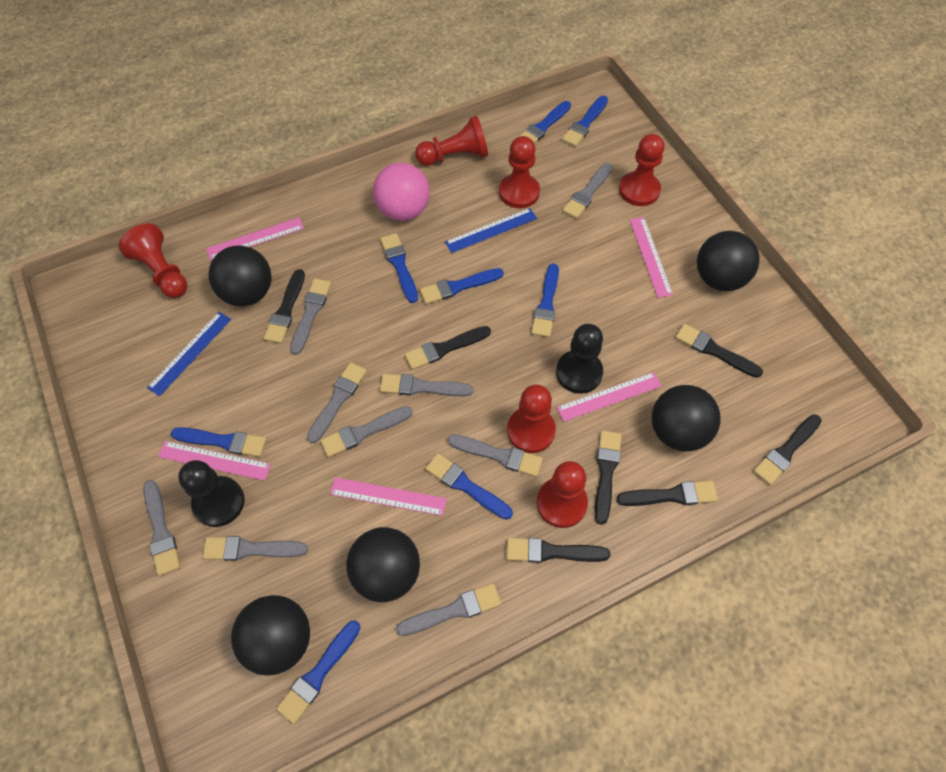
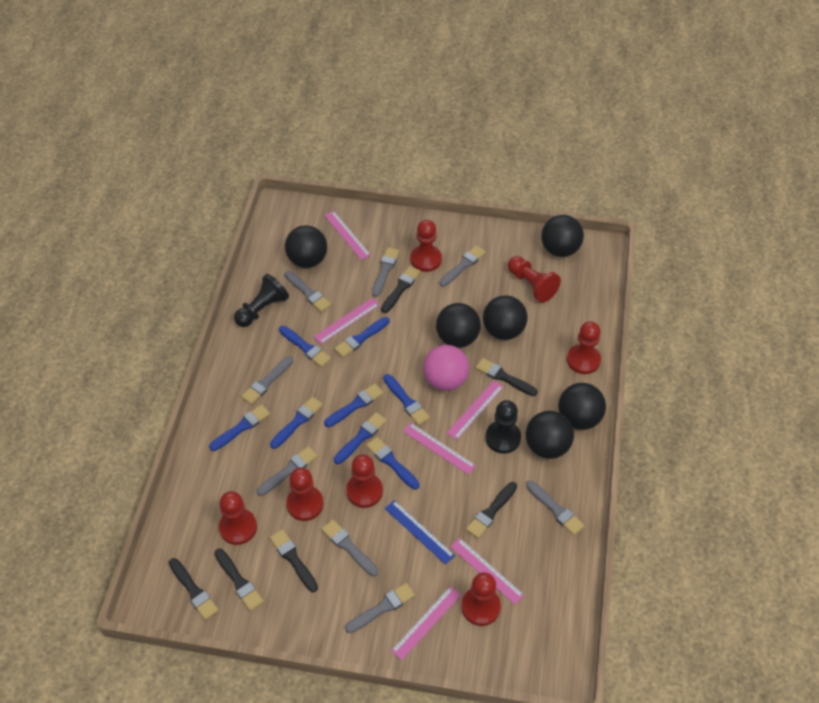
black ball: [208,246,272,306] [231,595,310,676] [346,527,420,602] [652,385,721,452] [697,231,760,291] = 5 -> [285,225,327,268] [436,303,481,348] [483,296,528,340] [526,411,574,459] [541,215,584,257] [558,383,606,430] = 6
black brush: [264,269,305,344] [405,326,491,370] [507,538,610,563] [595,430,622,525] [617,481,718,506] [675,324,763,378] [753,414,822,485] = 7 -> [169,558,219,620] [215,549,264,611] [270,529,318,592] [381,266,421,313] [466,482,517,538] [475,358,538,396] = 6
blue ruler: [147,312,231,396] [445,208,537,253] = 2 -> [385,500,455,565] = 1
grey brush: [143,480,180,576] [203,536,308,561] [290,278,332,355] [307,362,367,443] [320,406,413,457] [380,374,473,396] [396,583,501,636] [448,434,543,477] [563,163,613,219] = 9 -> [241,356,293,405] [257,446,318,496] [285,271,331,312] [321,519,378,576] [345,583,415,633] [372,247,400,297] [439,245,486,287] [526,480,585,535] = 8
pink ruler: [158,441,271,481] [206,217,304,260] [330,477,447,516] [557,372,662,422] [630,217,673,298] = 5 -> [314,298,379,344] [324,211,371,260] [391,586,461,660] [403,423,476,475] [447,380,504,440] [450,538,524,604] = 6
red pawn: [119,223,187,298] [415,115,488,166] [499,136,540,208] [507,384,556,453] [537,461,588,528] [619,134,665,206] = 6 -> [219,491,257,545] [286,467,324,521] [346,454,383,508] [411,220,442,272] [461,572,501,626] [508,256,561,303] [567,321,601,374] = 7

